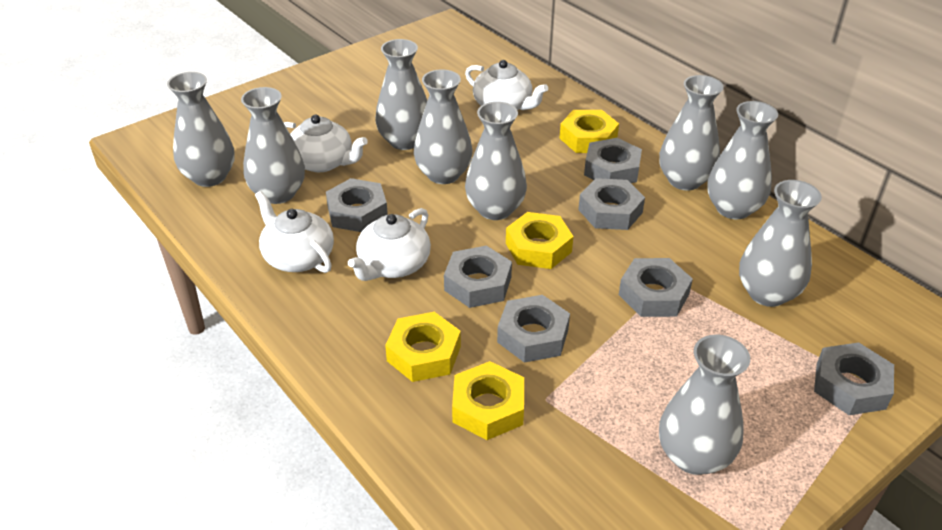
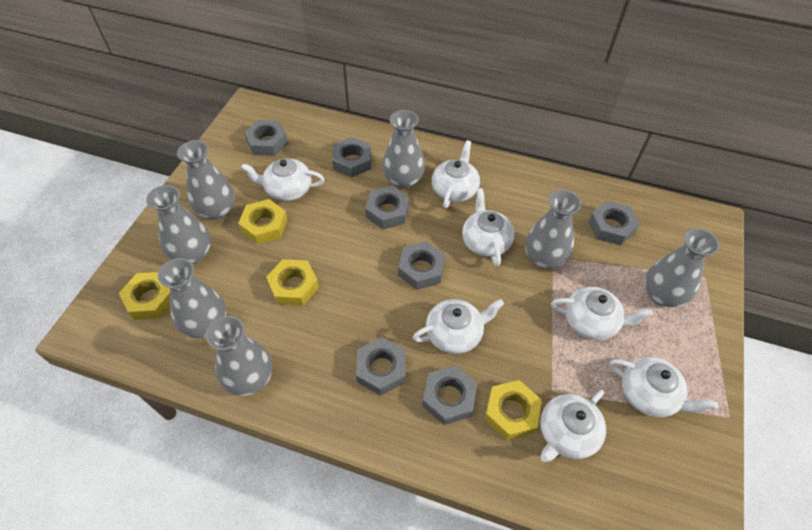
grey vase: [167,72,234,187] [241,87,305,204] [375,39,427,150] [414,69,473,184] [465,102,527,220] [659,75,724,191] [659,335,750,475] [707,101,778,219] [739,180,822,307] = 9 -> [146,185,211,264] [158,258,226,338] [177,140,235,220] [206,316,272,396] [382,110,425,189] [525,190,581,269] [645,228,720,307] = 7
white teapot: [255,191,334,273] [283,115,368,172] [348,208,431,281] [465,60,548,110] = 4 -> [241,158,324,201] [413,299,504,354] [432,140,480,208] [462,188,514,266] [540,390,606,462] [551,287,652,340] [610,357,718,417] = 7

